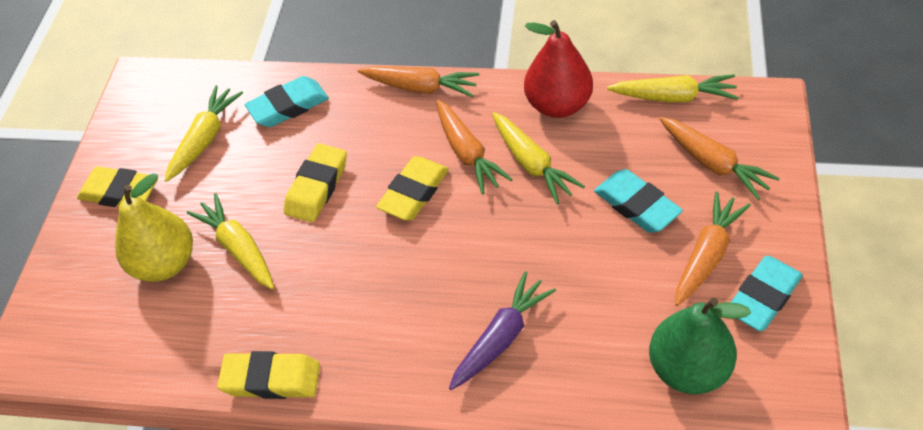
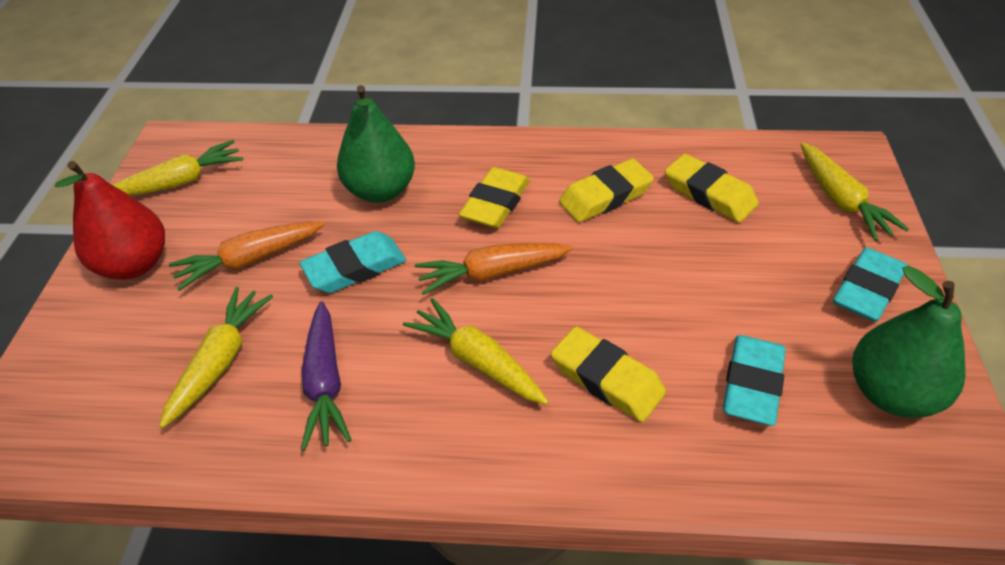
green pear: [649,298,751,394] = 1 -> [337,85,415,203] [852,266,965,418] = 2
orange carrot: [357,66,479,97] [436,100,513,195] [659,117,780,200] [675,191,751,306] = 4 -> [169,222,325,291] [415,243,573,295] = 2
yellow pear: [115,173,193,282] = 1 -> none = 0

